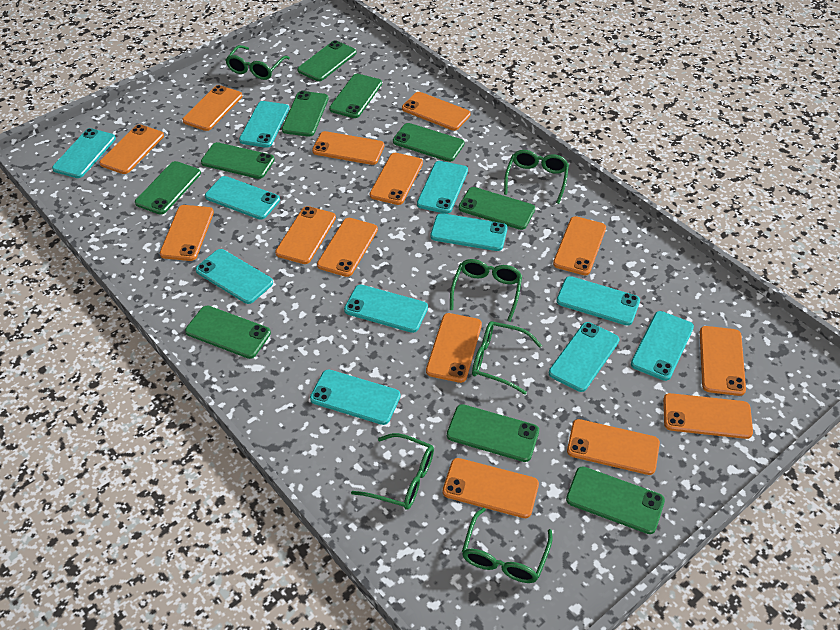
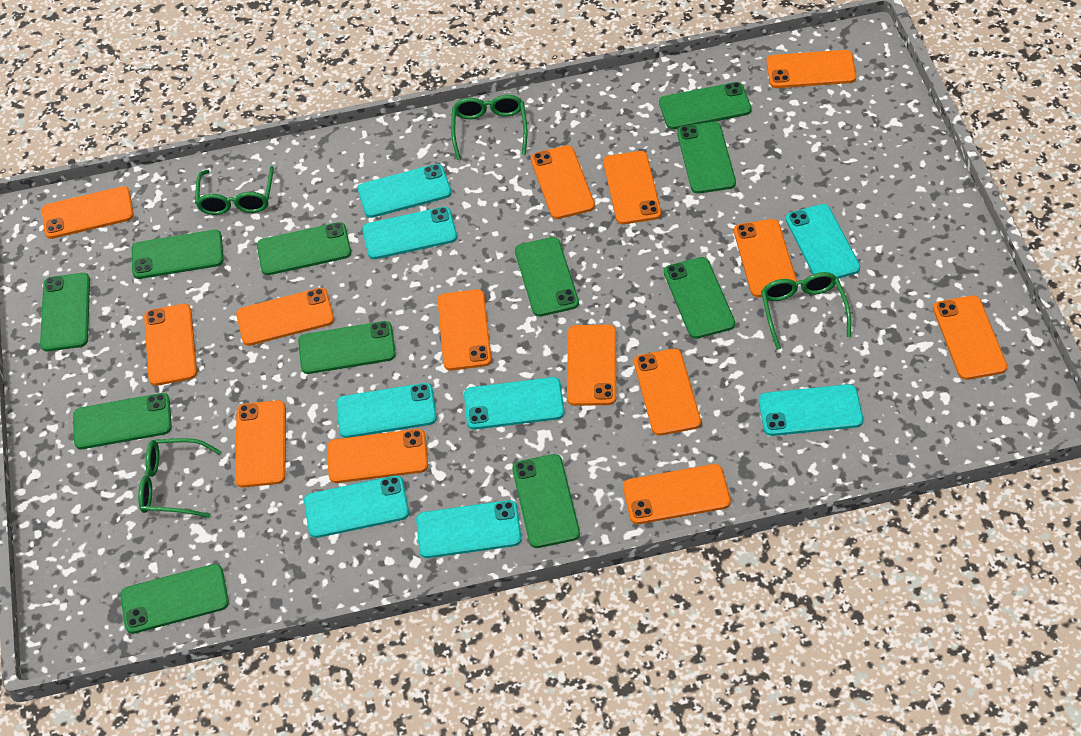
green glasses: [226,45,290,80] [351,433,434,510] [450,259,522,322] [462,507,553,583] [472,321,542,394] [504,150,569,204] = 6 -> [138,438,222,518] [195,166,274,215] [451,95,527,160] [761,272,851,350] = 4
green phone: [135,161,201,214] [185,306,271,359] [201,142,275,179] [282,91,328,137] [297,40,357,81] [329,74,382,118] [393,123,464,162] [447,404,539,462] [459,187,535,230] [566,466,665,534] = 10 -> [40,273,90,352] [73,393,172,449] [120,564,229,634] [131,230,224,279] [257,222,351,275] [298,321,396,374] [512,454,580,548] [515,237,579,317] [659,82,752,129] [664,257,735,339] [677,122,736,194] = 11
turquoise phone: [52,128,116,178] [196,249,273,304] [205,176,280,220] [239,101,289,148] [310,369,401,425] [344,285,428,333] [417,161,468,214] [430,213,508,251] [549,322,619,392] [556,276,640,326] [631,311,694,381] = 11 -> [304,475,409,538] [336,383,437,438] [358,164,452,218] [362,207,457,259] [416,500,522,558] [464,377,564,430] [759,384,863,436] [786,204,860,279] = 8

